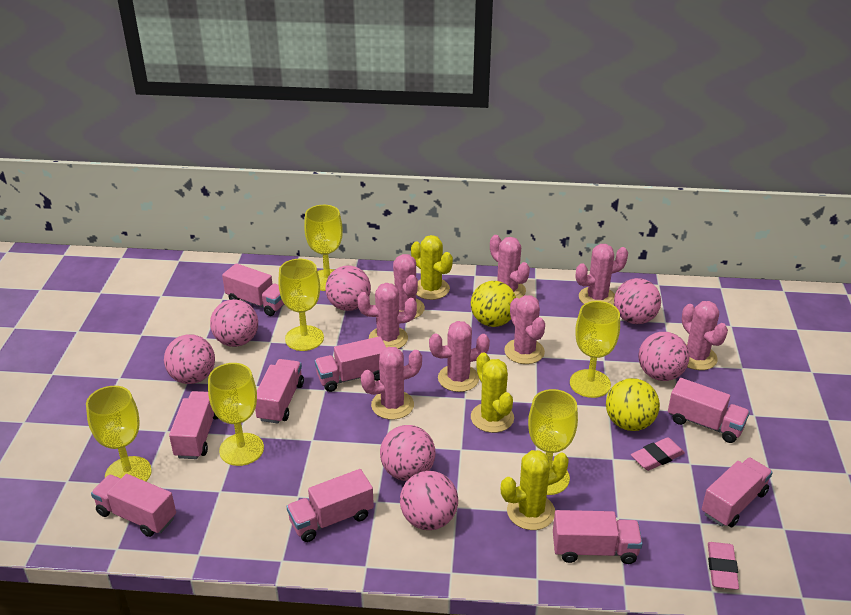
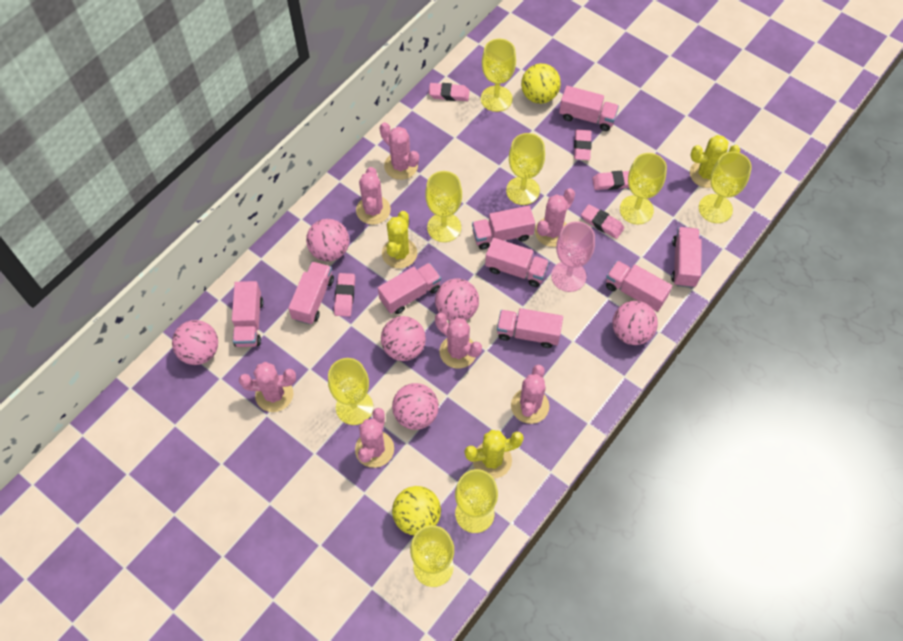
pink ball: [164,335,215,384] [210,299,258,347] [326,266,371,311] [380,425,436,481] [400,471,458,530] [614,278,661,324] [638,332,690,381] = 7 -> [172,320,218,365] [306,219,349,262] [381,316,426,361] [392,383,439,430] [435,278,479,321] [612,301,658,345] = 6
pink cactus: [358,283,417,349] [361,347,422,420] [393,254,425,319] [429,321,490,392] [490,235,530,299] [504,295,545,364] [576,244,628,305] [682,301,728,370] = 8 -> [239,362,296,412] [355,408,394,468] [356,167,391,225] [380,122,419,180] [435,313,482,368] [511,365,549,424] [535,188,575,247] = 7
pink eraser: [631,437,685,471] [708,542,739,590] = 2 -> [334,273,355,317] [429,83,469,101] [574,129,592,160] [581,204,624,239] [592,171,629,190] = 5
pink goblet: none = 0 -> [551,221,595,292] = 1
yellow goblet: [86,386,152,481] [208,363,264,466] [278,259,324,351] [304,205,343,291] [528,389,578,495] [570,301,620,398] = 6 -> [328,358,373,425] [410,525,454,587] [425,171,462,242] [455,469,498,533] [481,39,516,112] [506,133,545,205] [620,153,667,225] [699,151,752,223] = 8

